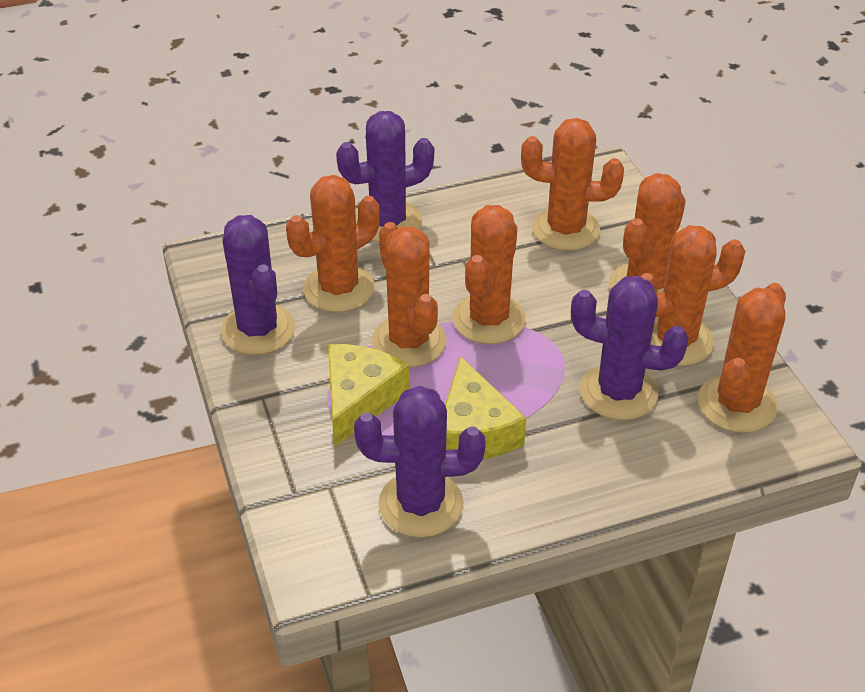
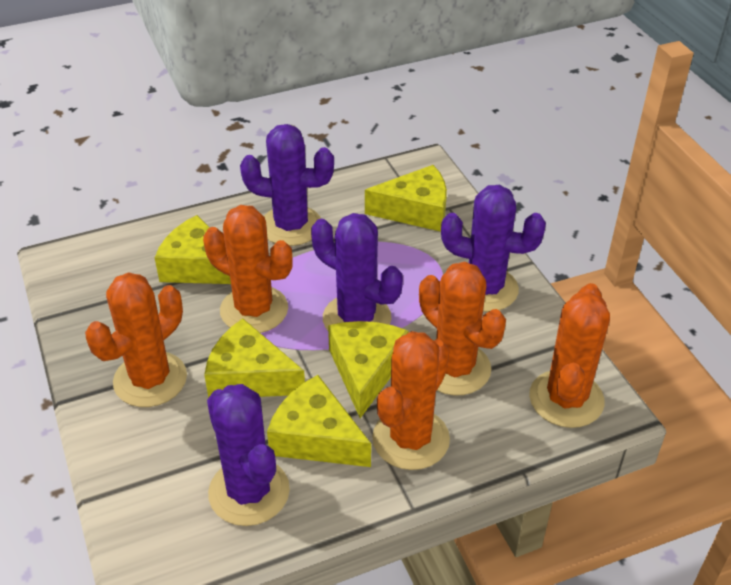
orange cactus: [286,175,380,312] [372,222,446,367] [452,205,526,344] [521,118,624,251] [609,173,686,293] [640,225,745,366] [698,283,786,433] = 7 -> [85,272,187,407] [203,205,293,333] [372,331,450,470] [419,262,506,395] [529,283,610,428] = 5
yellow cheese: [328,344,410,447] [445,356,526,459] = 2 -> [155,215,231,284] [204,318,305,398] [267,375,371,467] [328,321,408,418] [365,165,447,232] = 5

